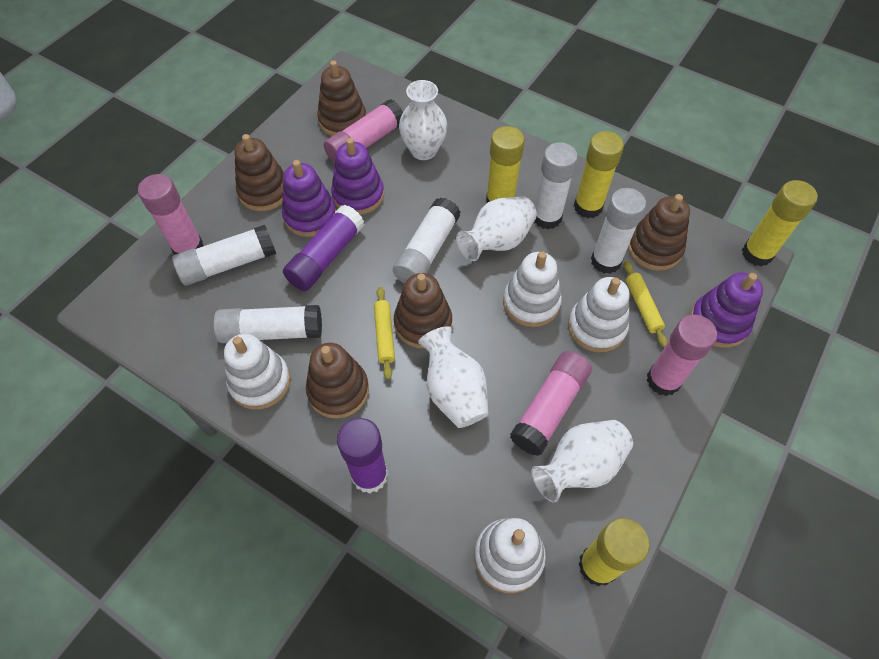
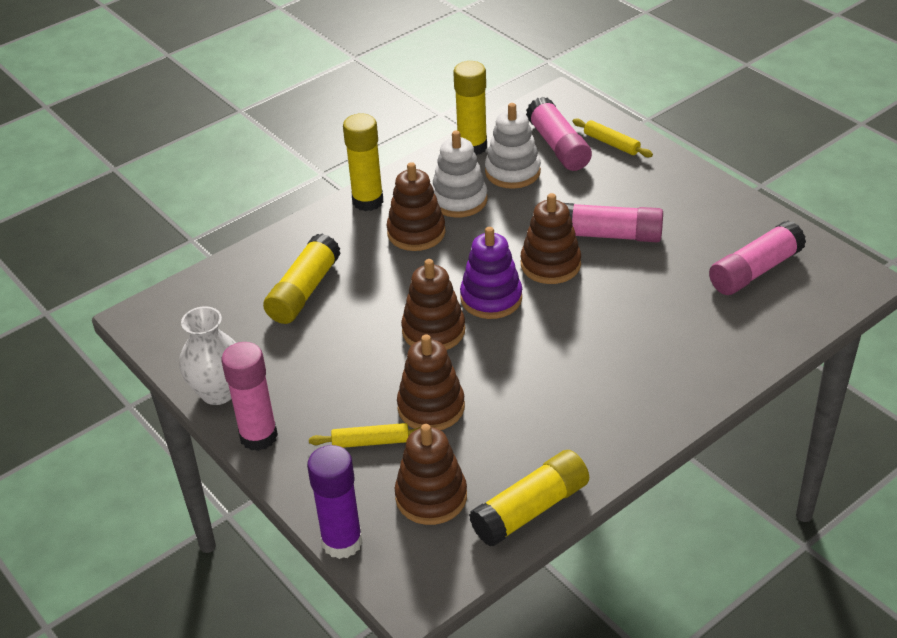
purple glue stick: [283,205,364,291] [337,418,388,493] = 2 -> [307,445,363,559] = 1
purple stacking toy: [282,160,336,237] [331,138,384,215] [690,272,763,348] = 3 -> [460,227,522,319] = 1
white glue stick: [172,225,276,286] [213,305,322,343] [393,197,460,284] [534,142,578,230] [591,188,646,274] = 5 -> none = 0
white stacking toy: [224,334,291,410] [474,518,546,593] [503,252,562,327] [568,277,630,353] = 4 -> [432,130,487,218] [485,103,541,189] = 2
white vase: [399,80,447,160] [418,326,489,428] [456,196,537,261] [531,420,633,503] = 4 -> [179,306,236,405] = 1

